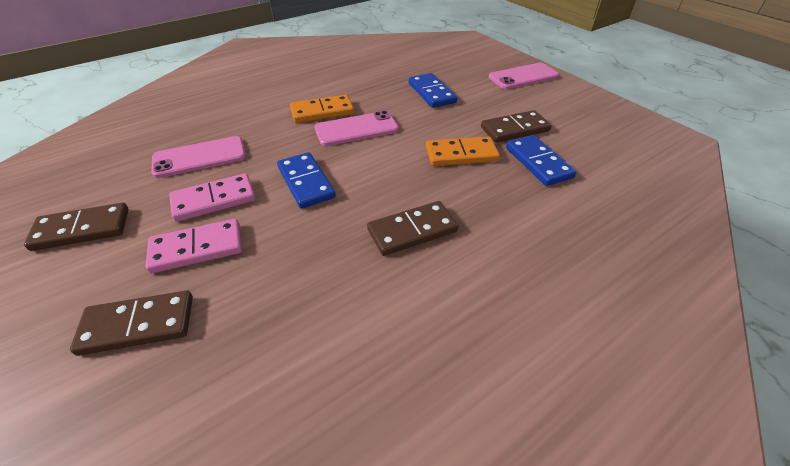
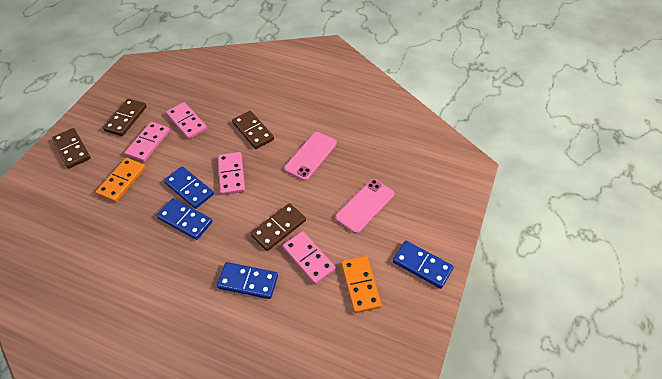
blue domino: [277,152,336,209] [409,73,457,108] [506,135,577,186] = 3 -> [157,198,212,240] [164,166,214,209] [217,262,278,299] [393,241,454,289] = 4
pink domino: [145,219,242,274] [169,173,256,222] = 2 -> [125,122,170,162] [166,102,207,139] [218,152,245,195] [283,231,336,285] = 4
pink phone: [151,136,246,178] [315,111,399,146] [489,63,559,89] = 3 -> [284,132,337,181] [335,179,394,234] = 2

